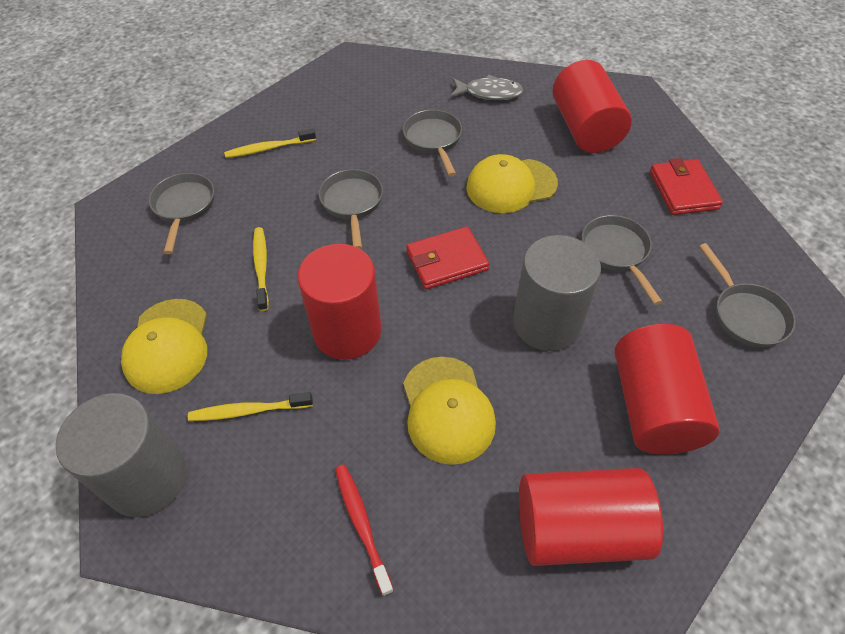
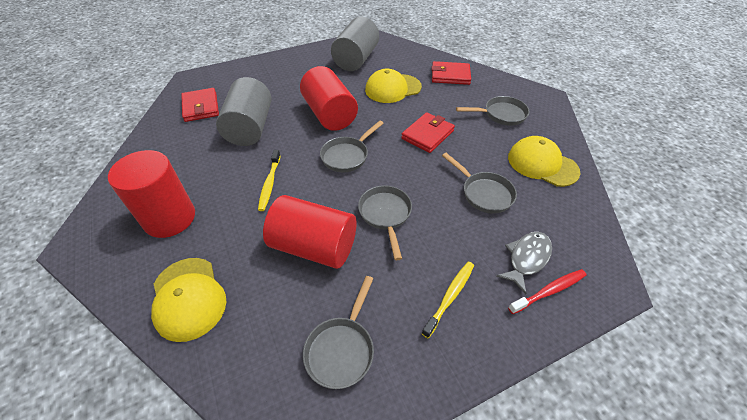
red cylinder: [298,244,382,360] [519,468,663,566] [553,60,632,153] [615,324,720,454] = 4 -> [108,150,195,238] [263,195,357,269] [300,66,358,131] = 3
red wallet: [406,226,489,289] [650,158,723,215] = 2 -> [181,88,219,122] [401,112,455,153] [432,61,471,85] = 3
yellow toothbrush: [188,392,313,421] [224,128,316,158] [253,227,269,311] = 3 -> [258,150,281,211] [421,262,474,338] = 2

